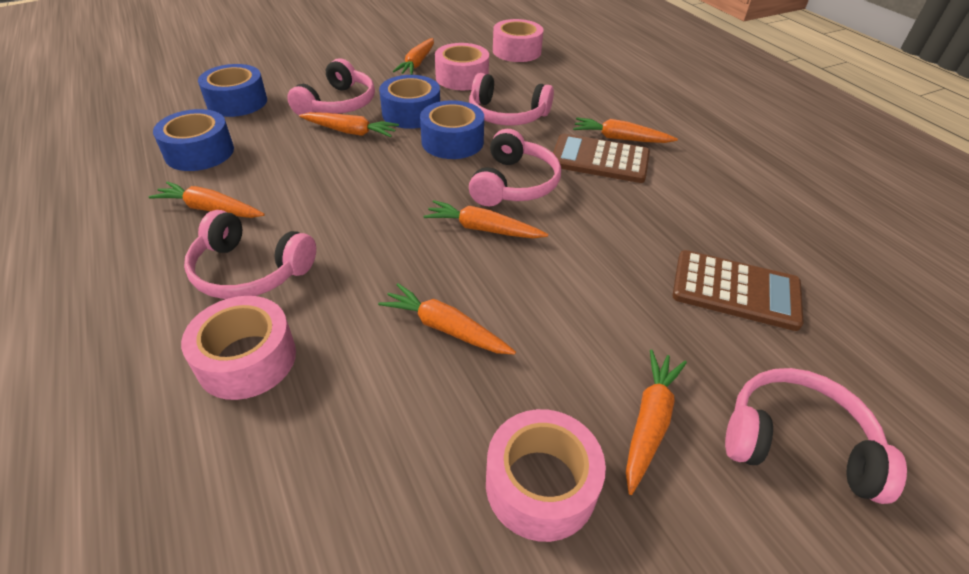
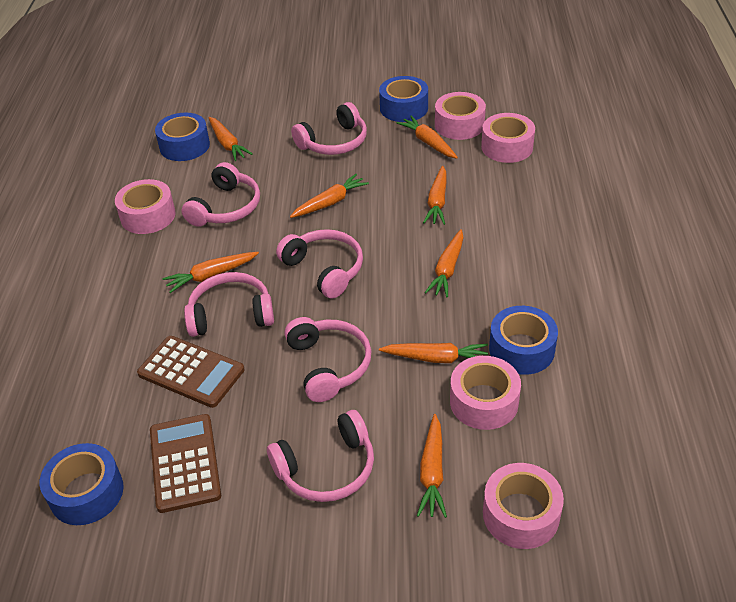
orange carrot: [149,181,265,218] [299,112,399,137] [378,283,516,355] [393,38,434,75] [423,200,548,238] [573,118,678,143] [626,349,687,495] = 7 -> [163,252,259,293] [208,117,253,161] [290,174,369,218] [379,343,488,363] [397,116,458,159] [417,414,447,518] [423,166,447,225] [425,229,464,297] = 8
pink headphones: [184,210,316,299] [287,58,375,115] [469,73,554,125] [469,129,561,206] [725,368,907,504] = 5 -> [181,162,260,227] [184,272,274,337] [267,410,374,502] [276,229,363,298] [284,317,371,402] [291,102,367,155] = 6
pink tape: [181,296,296,400] [435,43,489,90] [486,409,606,542] [493,19,544,62] = 4 -> [115,179,176,234] [435,92,486,140] [450,356,521,430] [481,113,535,163] [483,463,564,549] = 5

